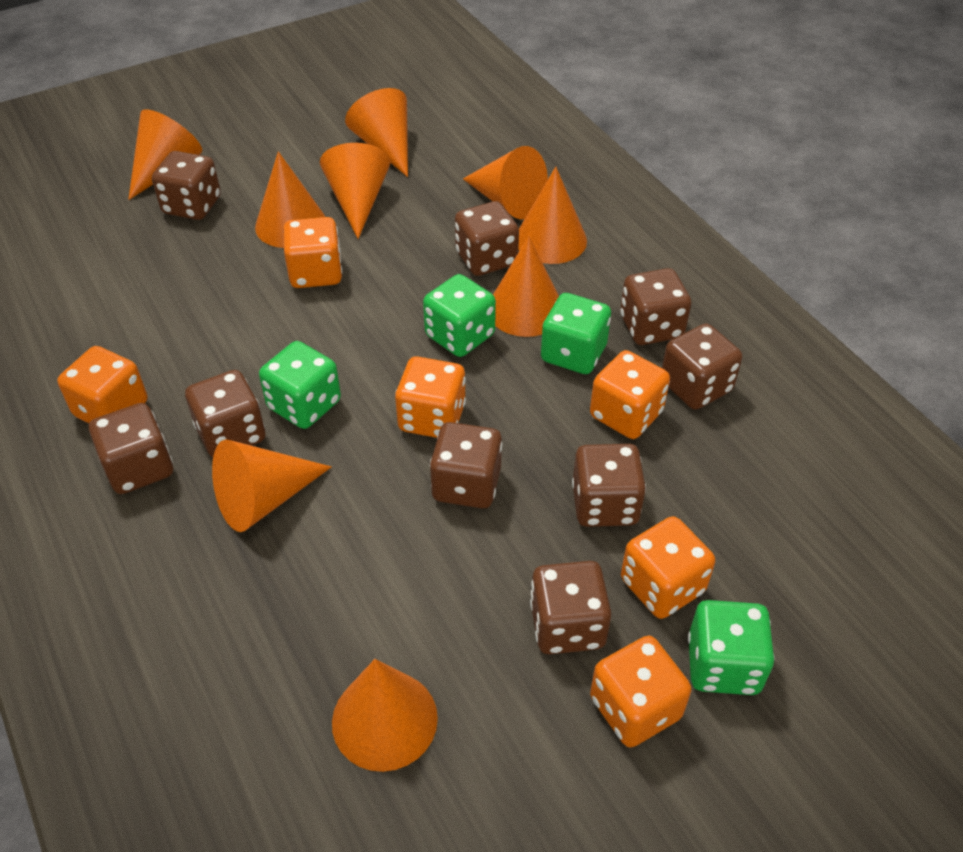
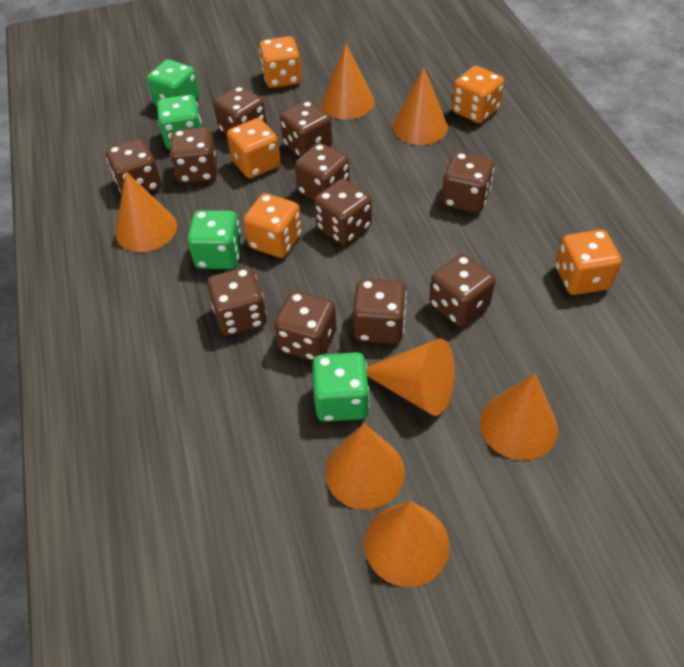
brown dice: [89,403,173,494] [152,151,221,220] [185,370,266,458] [430,422,502,508] [455,201,519,276] [530,561,611,655] [572,444,646,527] [620,268,691,345] [662,324,742,410] = 9 -> [106,138,161,194] [170,128,217,184] [207,267,267,336] [214,86,267,135] [274,291,337,361] [280,100,332,157] [295,143,350,200] [314,179,372,245] [353,279,407,344] [429,254,495,327] [442,152,494,213] = 11
orange cone: [128,109,202,200] [212,440,332,532] [255,151,325,248] [320,143,390,239] [332,659,438,772] [345,88,408,177] [463,146,548,219] [493,236,559,337] [518,167,587,264] = 9 -> [116,172,177,252] [321,44,374,119] [325,423,405,510] [364,501,450,587] [367,339,455,416] [393,67,448,145] [480,374,558,460] = 7
orange dice: [57,346,148,423] [283,217,342,288] [395,356,466,438] [590,350,670,439] [590,636,691,748] [621,516,715,619] = 6 -> [227,118,281,179] [243,193,302,258] [259,36,301,88] [452,66,504,123] [555,230,622,295] = 5

